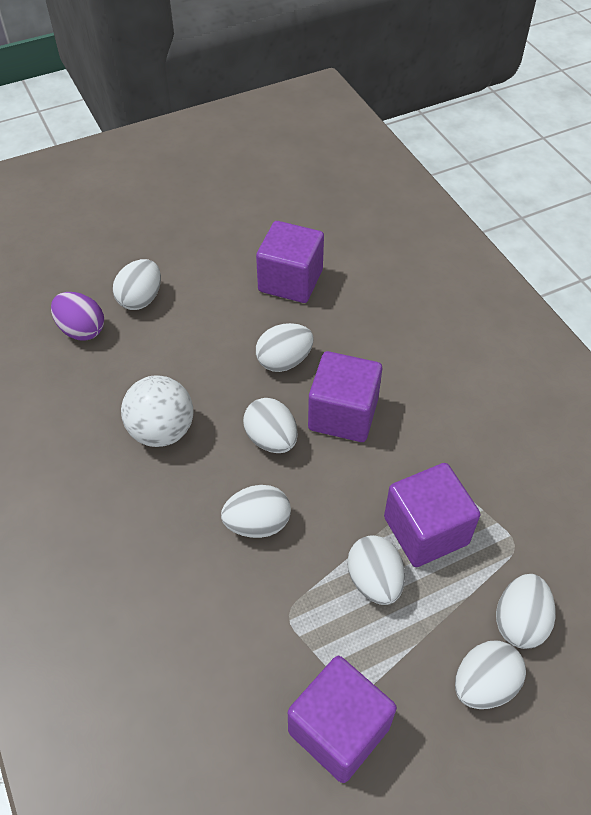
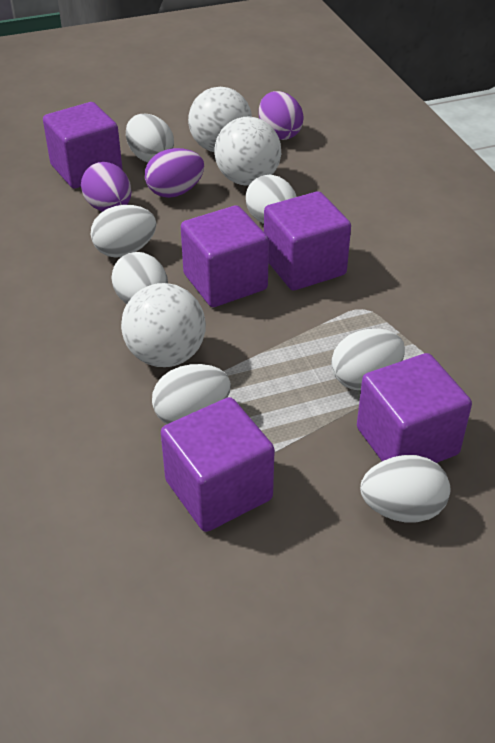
purple cube: [256,221,324,303] [288,656,397,783] [308,351,382,442] [384,463,480,567] = 4 -> [43,102,123,188] [161,397,275,532] [181,205,269,307] [264,191,351,290] [357,353,472,463] = 5
purple egg: [51,292,104,341] = 1 -> [81,162,131,212] [145,148,204,198] [259,91,304,140] = 3
white ball: [121,375,193,447] = 1 -> [121,283,206,367] [188,87,252,152] [214,117,281,186] = 3

